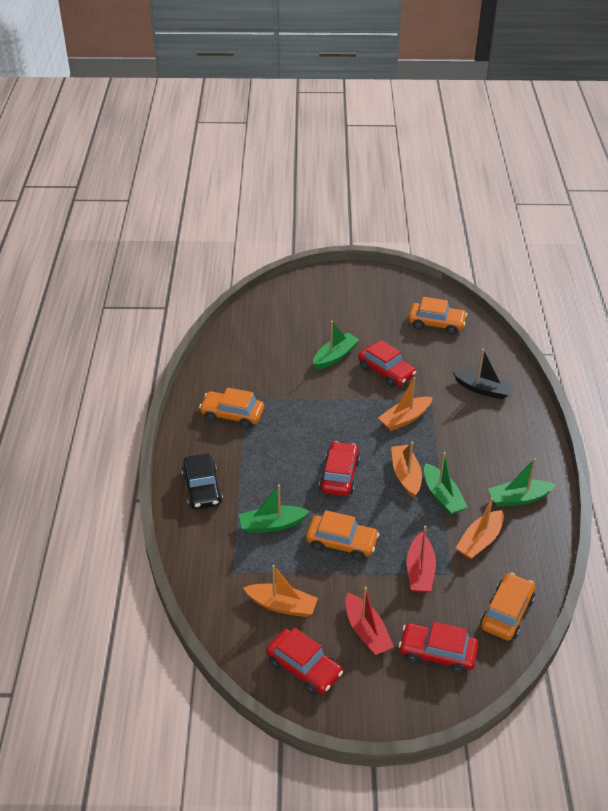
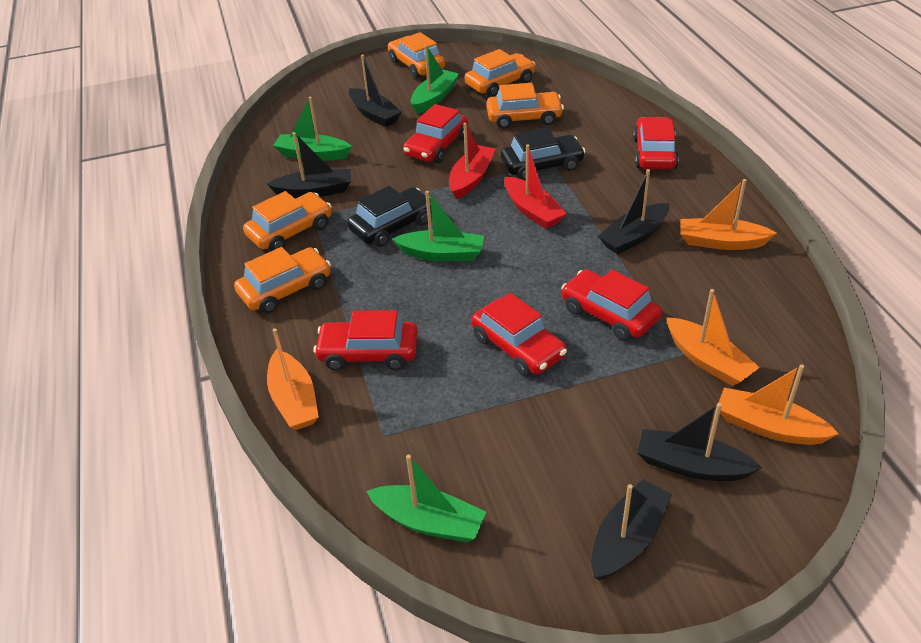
black boat: [452,349,514,399] = 1 -> [267,132,351,198] [349,54,402,127] [591,479,672,580] [598,169,669,254] [637,403,762,481] = 5
black car: [182,453,223,509] = 1 -> [347,186,432,247] [501,128,586,180] = 2
orange car: [199,387,264,429] [306,510,379,561] [408,297,467,335] [480,573,535,641] = 4 -> [234,247,331,314] [243,191,332,251] [388,32,445,78] [465,49,535,97] [486,83,564,129] = 5
red car: [266,628,343,695] [319,441,360,496] [358,340,416,387] [399,622,479,674] = 4 -> [313,310,418,371] [403,104,468,163] [471,293,567,376] [561,269,662,341] [633,117,679,169] = 5

